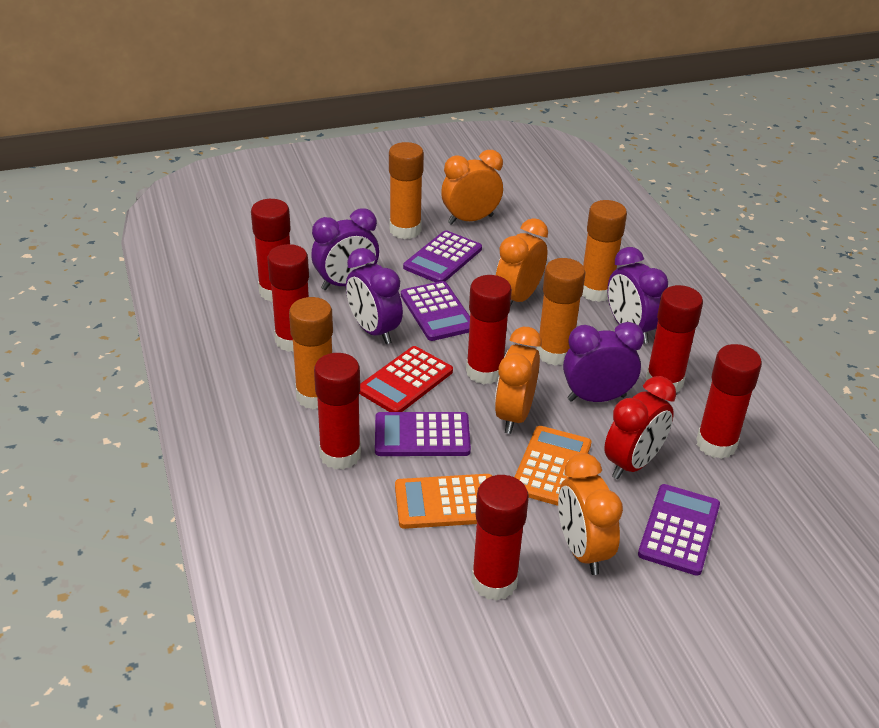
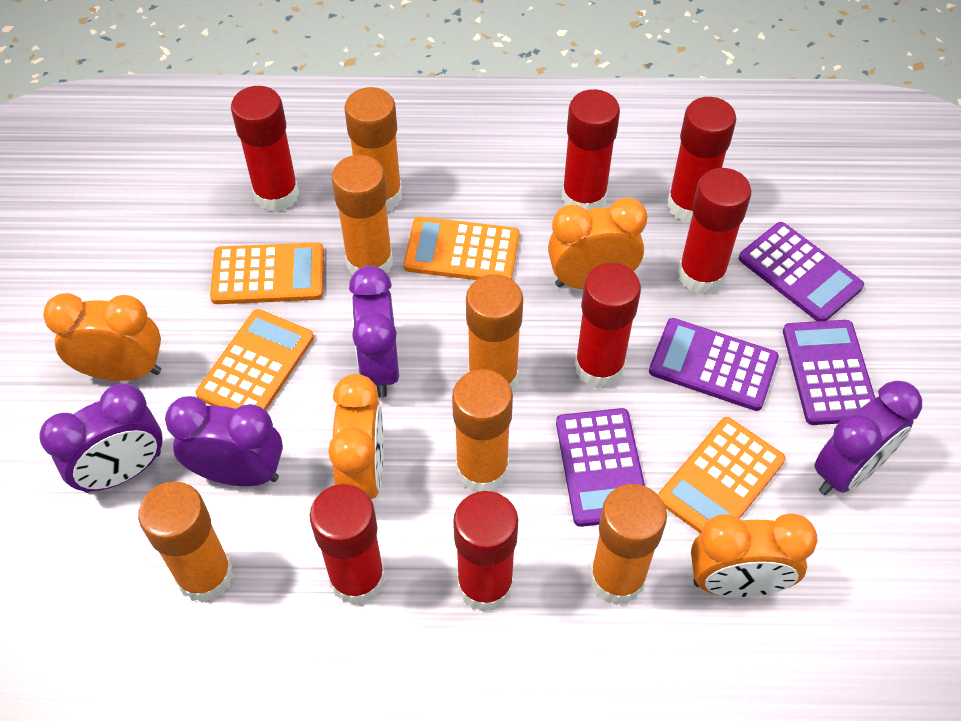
orange calculator: [395,474,492,529] [515,426,591,506] = 2 -> [196,309,314,410] [210,242,324,304] [404,216,520,280] [658,417,786,534] = 4
orange glue stick: [289,297,333,409] [389,142,424,239] [537,258,586,365] [582,200,627,302] = 4 -> [138,482,233,603] [332,155,393,275] [344,87,402,211] [452,369,513,492] [466,274,523,391] [589,484,667,605] = 6
red calculator: [359,346,453,412] = 1 -> none = 0
red clock: [604,376,676,479] = 1 -> none = 0

